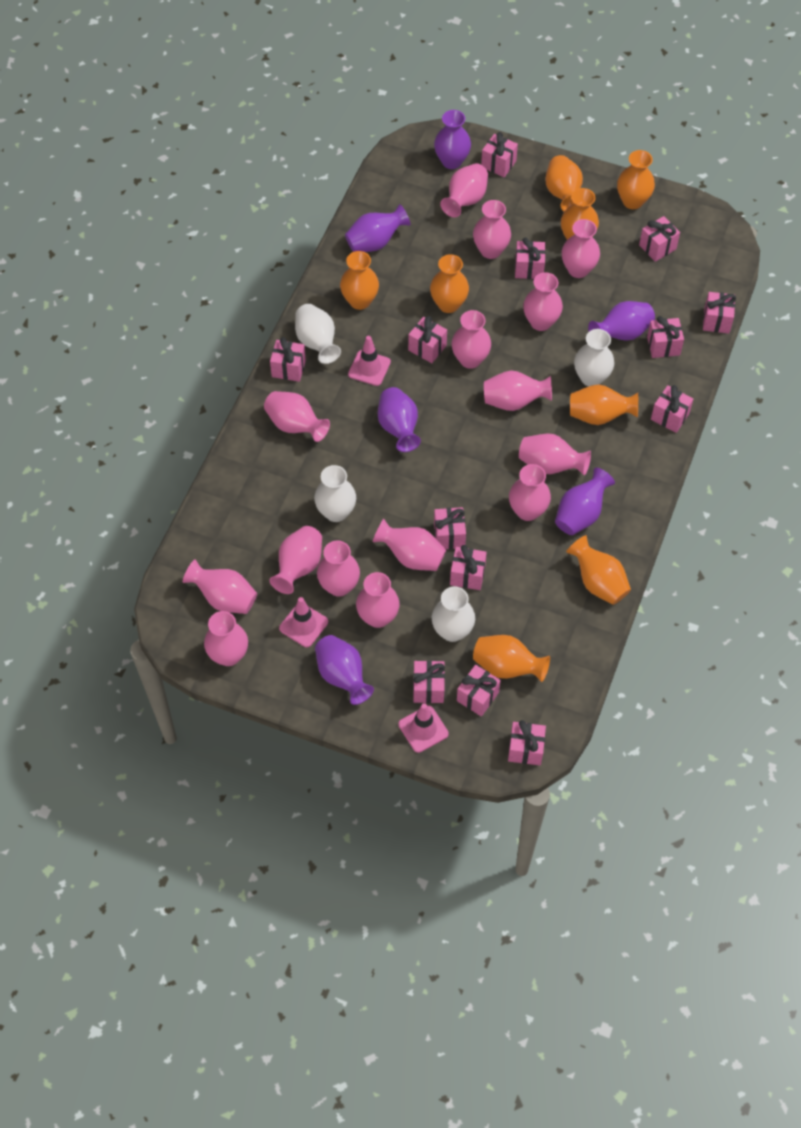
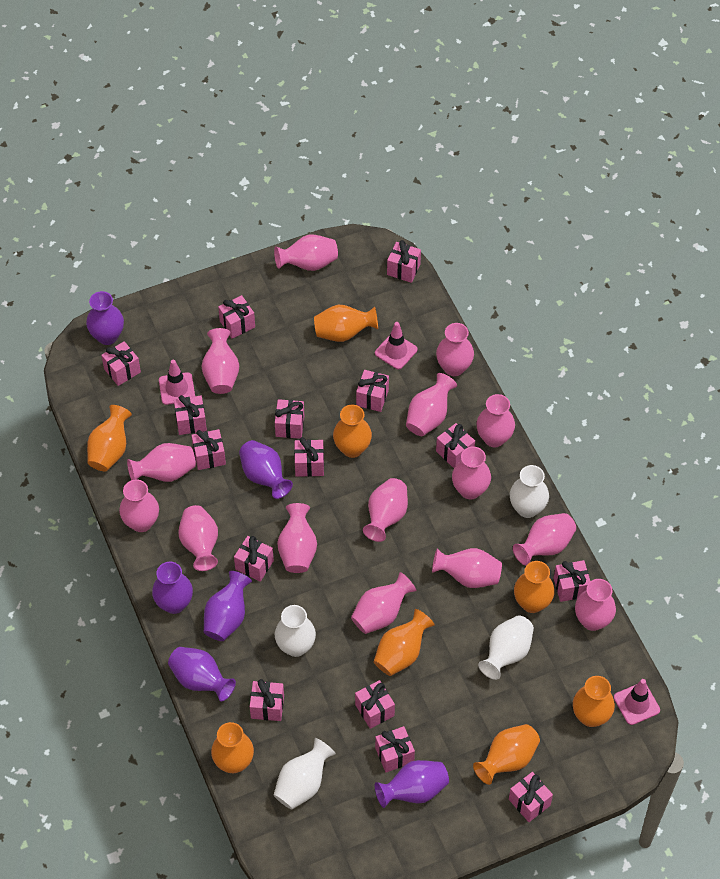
pink gift: [270,337,306,382] [408,316,447,363] [413,660,445,703] [434,507,466,549] [450,545,487,590] [457,665,501,717] [481,132,518,177] [508,720,546,765] [515,237,546,279] [639,216,680,262] [647,316,684,358] [651,385,693,433] [703,292,736,334] = 13 -> [101,341,141,386] [174,395,207,435] [191,429,226,470] [218,295,255,339] [234,536,274,582] [250,679,284,721] [275,399,304,439] [294,437,324,477] [355,680,395,729] [356,370,389,412] [375,726,415,773] [387,240,421,283] [436,423,475,468] [509,772,553,822] [554,560,590,602] = 15

